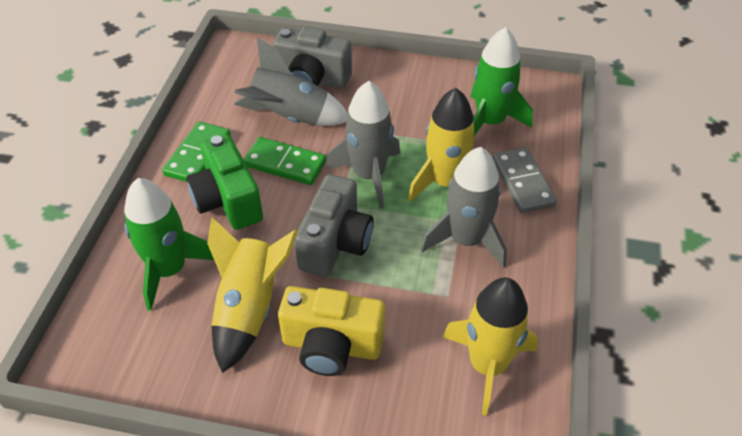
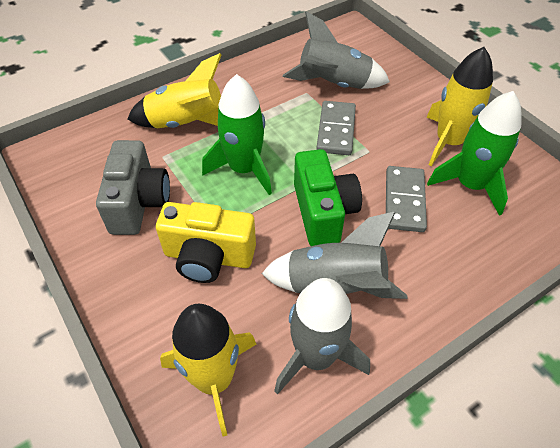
green domino: [162,122,231,182] [243,137,326,185] = 2 -> none = 0
grey camera: [273,27,352,89] [295,174,374,277] = 2 -> [96,140,170,235] = 1
grey domino: [492,147,557,213] = 1 -> [316,101,356,155] [386,166,427,232] = 2

